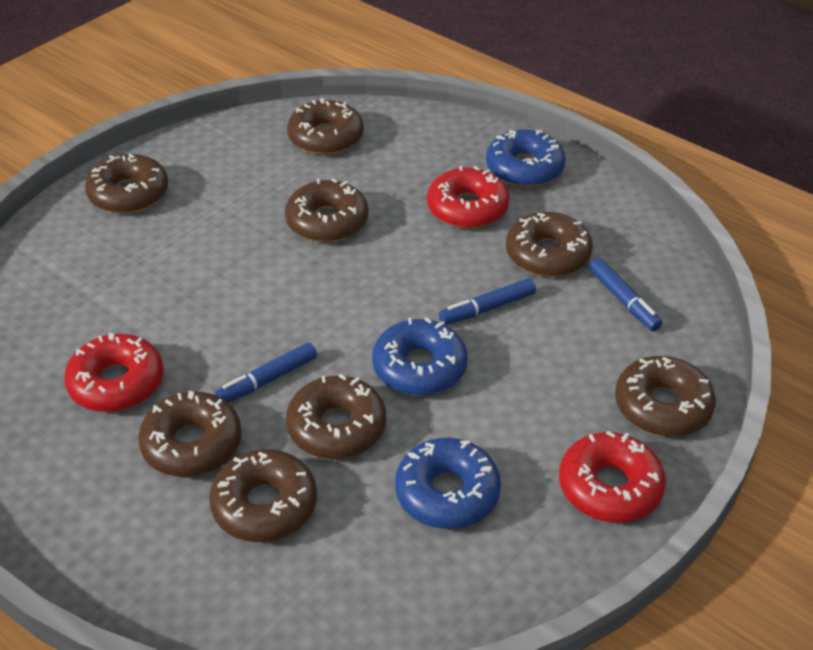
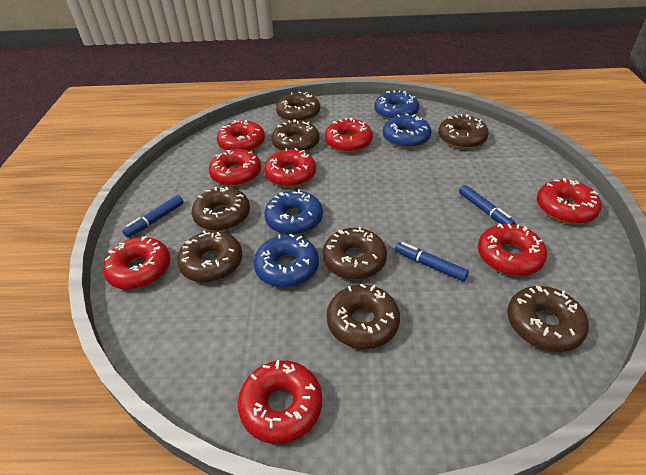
blue donut: [372,317,468,396] [395,438,501,529] [486,129,566,187] = 3 -> [254,234,319,288] [264,189,323,235] [374,90,419,120] [383,114,431,148] = 4
red donut: [64,333,163,412] [427,166,509,229] [559,431,666,523] = 3 -> [103,236,170,290] [209,149,261,186] [217,120,265,151] [238,360,322,444] [264,148,316,187] [325,118,373,152] [478,223,547,276] [537,178,601,224] = 8

